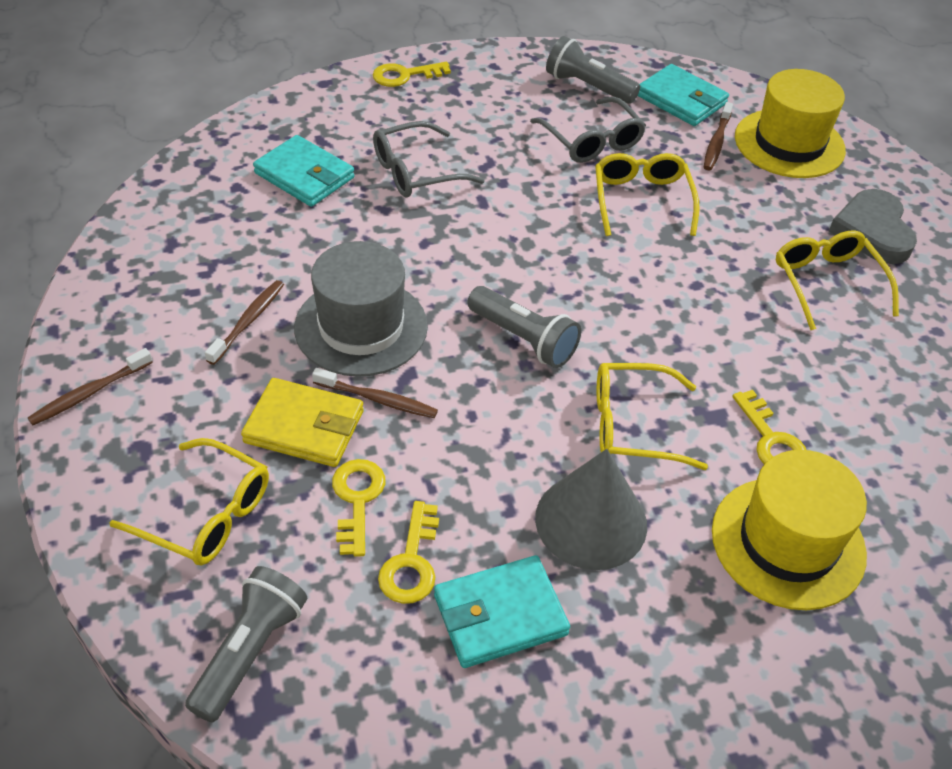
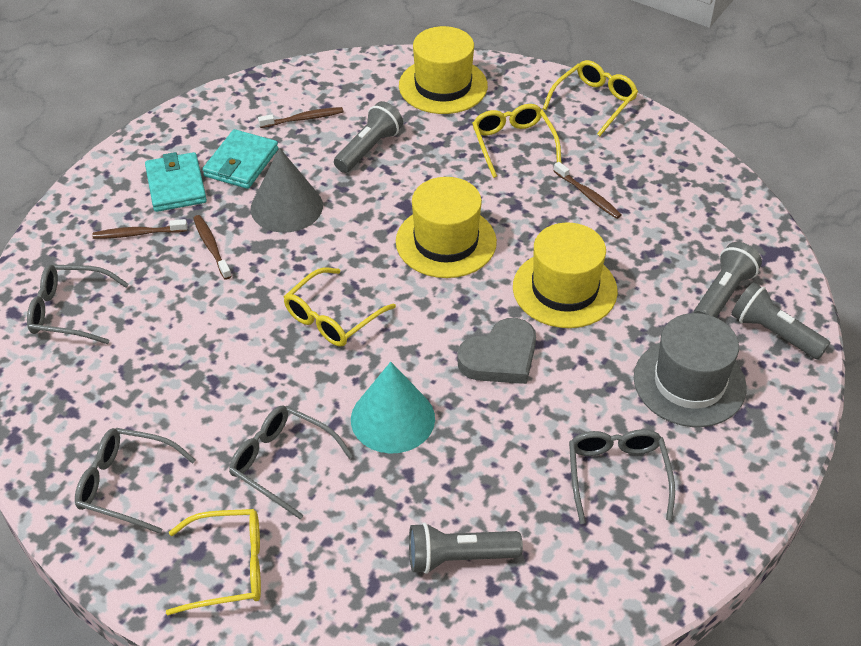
grey flashlight: [185,566,307,723] [467,286,581,368] [546,36,640,104] = 3 -> [334,101,403,173] [409,522,523,574] [693,242,762,318] [731,282,830,359] = 4
grey glasses: [373,121,485,197] [530,97,646,163] = 2 -> [27,264,129,344] [75,428,196,534] [229,405,353,520] [569,429,675,524] = 4
turquoise cone: none = 0 -> [351,362,435,454] = 1
turquoise wallet: [253,135,355,207] [434,555,570,668] [637,64,729,126] = 3 -> [145,152,207,212] [203,129,278,189] = 2
yellow hat: [712,450,867,610] [735,69,846,178] = 2 -> [396,177,497,278] [399,26,488,114] [513,223,618,328] = 3
yellow key: [332,459,385,557] [372,62,451,87] [378,501,439,604] [733,390,806,464] = 4 -> none = 0
yellow wallet: [241,378,364,467] = 1 -> none = 0

